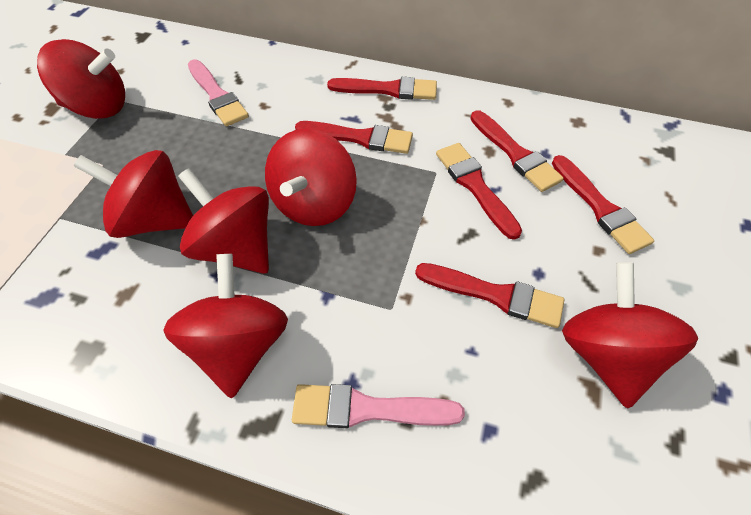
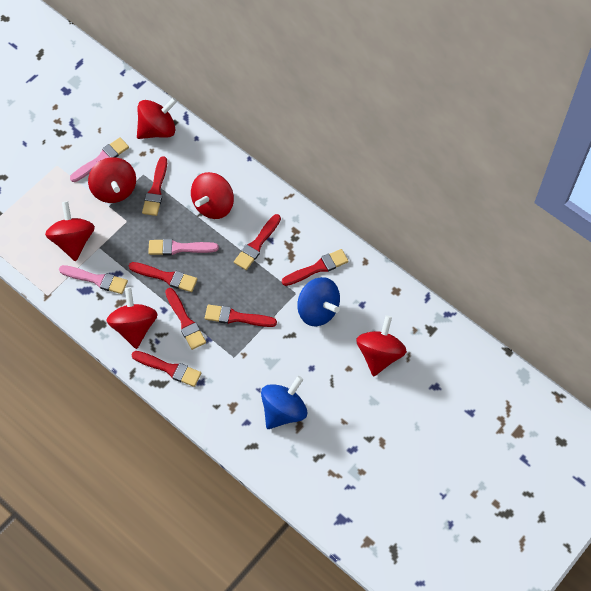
blue spinning top: none = 0 -> [261,376,307,429] [297,277,340,326] = 2
pink brush: [188,59,249,126] [292,384,465,428] = 2 -> [59,265,128,294] [70,137,129,182] [148,239,219,255] = 3
red brush: [295,121,413,154] [327,77,437,100] [415,263,564,328] [436,143,522,240] [470,110,564,192] [552,155,654,254] = 6 -> [129,262,197,292] [131,351,201,387] [142,156,167,216] [165,288,206,350] [205,304,277,327] [234,214,281,270] [282,249,349,286] = 7

